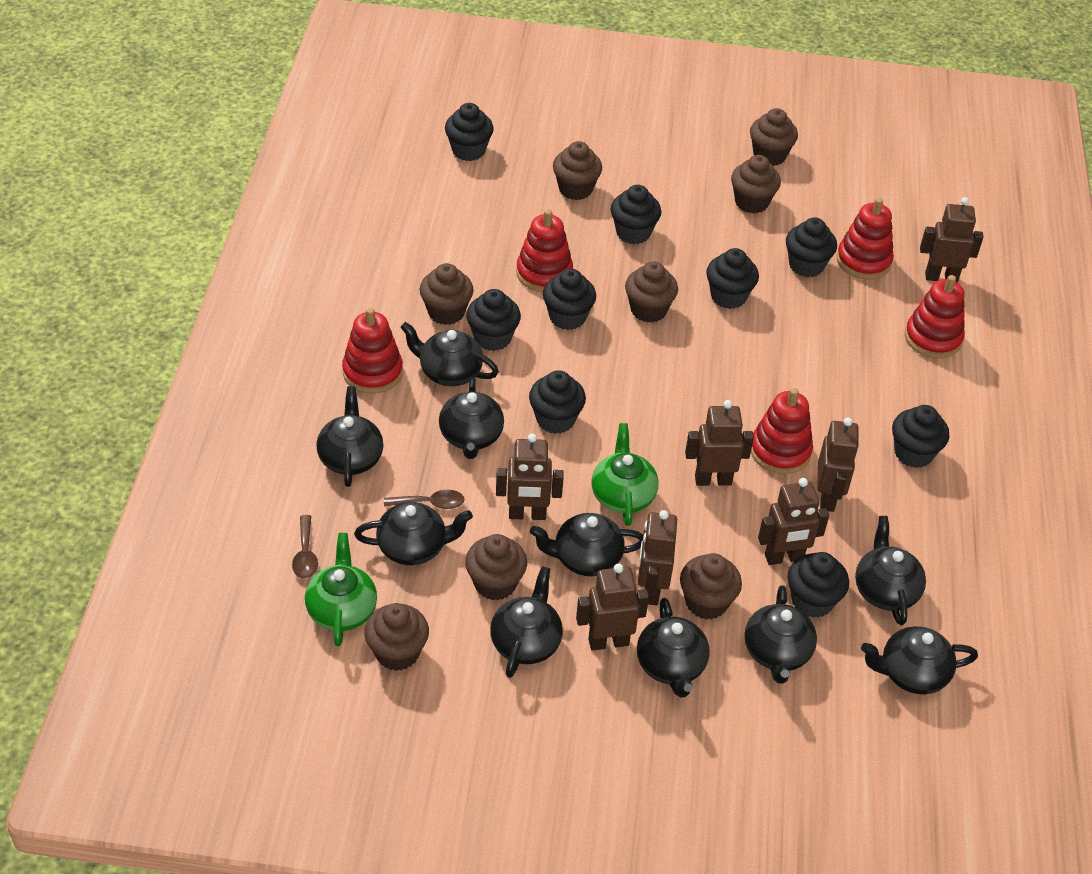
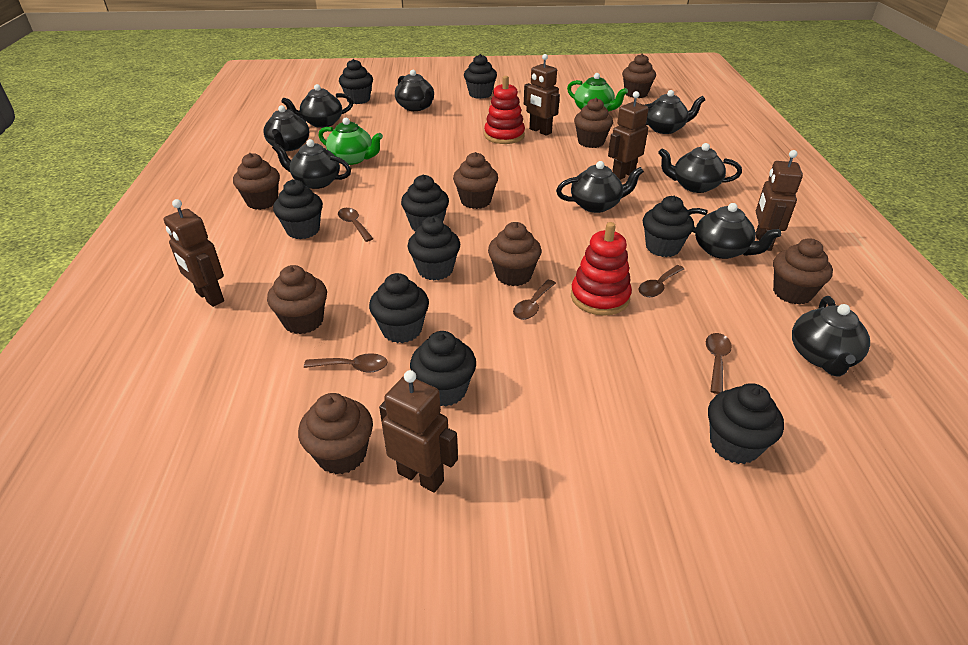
black teapot: [316,386,383,487] [354,502,473,565] [400,322,499,386] [439,377,504,459] [490,566,563,678] [530,513,643,576] [637,598,710,698] [744,585,817,684] [855,516,926,625] [861,626,978,694] = 10 -> [263,105,309,151] [272,139,351,189] [281,84,353,128] [395,70,434,111] [556,161,644,213] [645,90,705,134] [658,143,742,193] [688,203,781,259] [792,296,870,376] = 9
brown robot: [496,433,564,520] [576,564,649,651] [638,510,677,605] [685,400,754,486] [758,478,829,565] [818,417,859,512] [920,197,984,283] = 7 -> [164,199,224,307] [379,370,458,493] [524,54,560,136] [608,91,649,180] [756,150,803,251] = 5
brown spoon: [292,515,318,579] [384,490,465,509] = 2 -> [304,353,388,373] [338,208,373,242] [513,280,556,320] [638,265,684,297] [706,333,732,394] = 5
red stacking toy: [342,307,403,394] [516,209,573,292] [751,388,813,474] [837,198,894,280] [905,275,965,358] = 5 -> [484,76,525,144] [571,222,632,316] = 2

